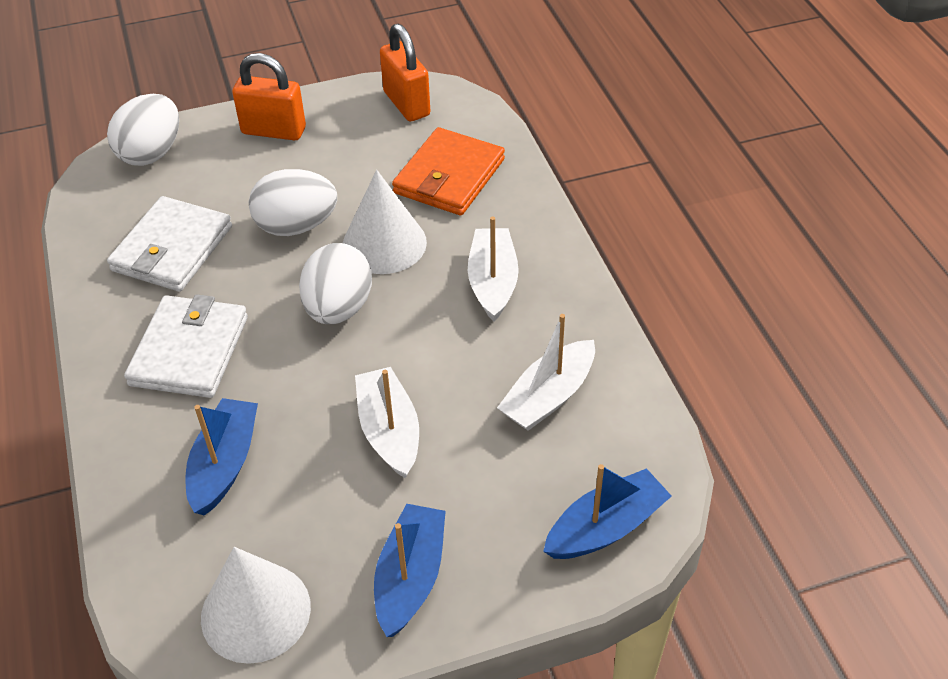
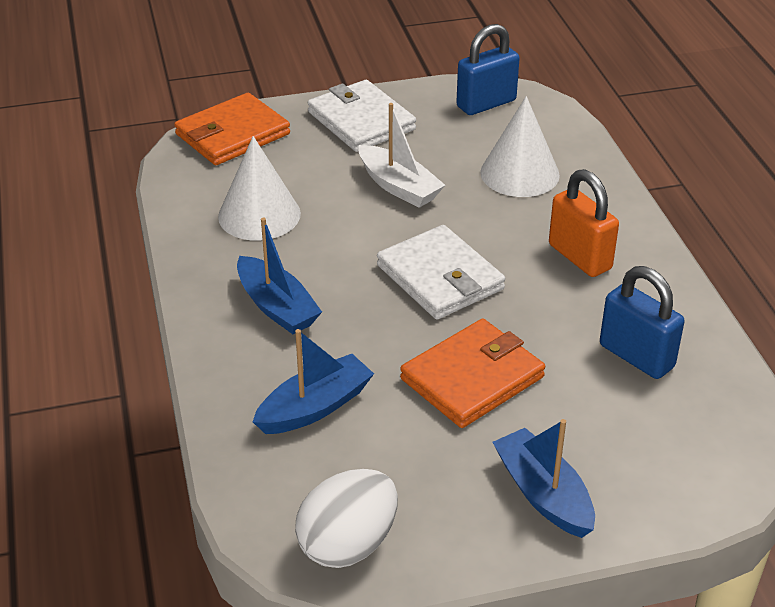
blue padlock: none = 0 -> [456,24,520,115] [600,266,684,379] = 2
orange padlock: [232,53,306,140] [380,24,430,121] = 2 -> [549,169,619,277] = 1
orange wallet: [392,127,505,215] = 1 -> [174,93,290,165] [400,319,545,428] = 2
white boat: [355,367,419,478] [468,217,519,322] [497,314,595,431] = 3 -> [359,103,445,208] = 1
white egg: [107,94,179,166] [249,169,337,236] [299,243,372,324] = 3 -> [295,469,398,568] = 1

